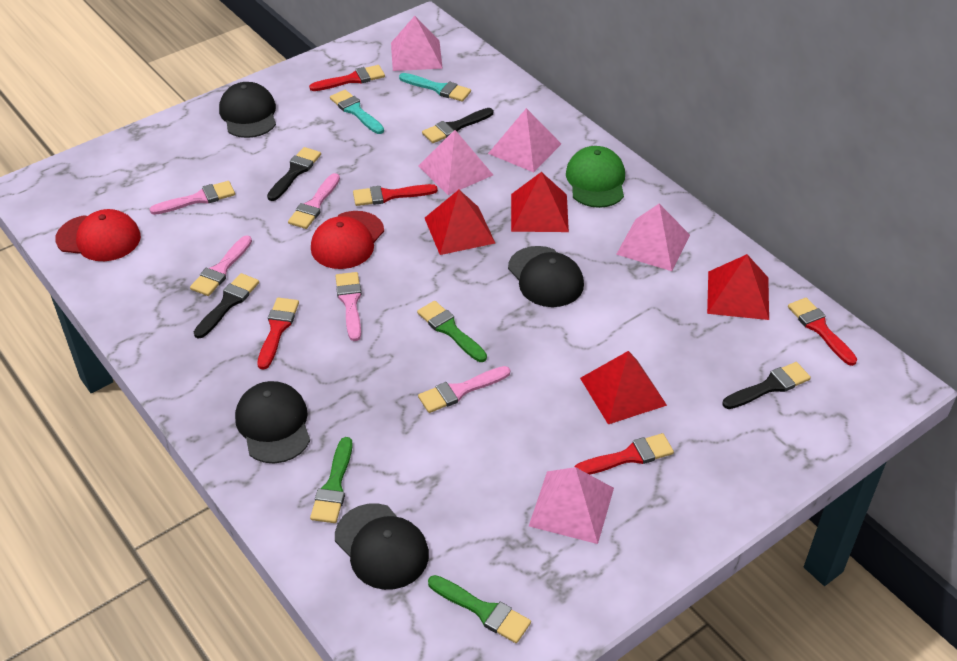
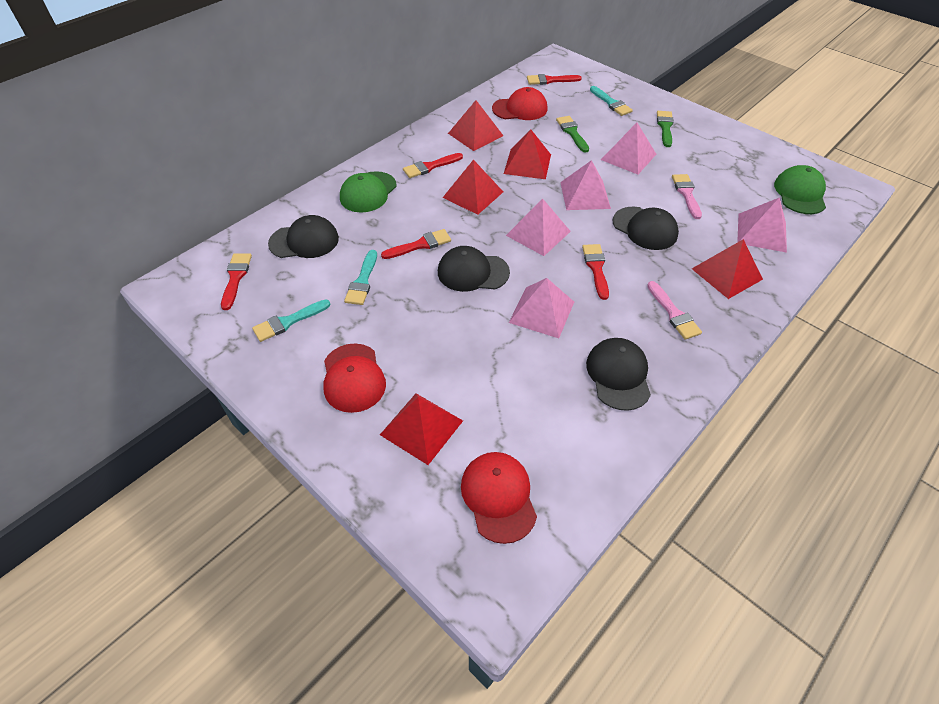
black brush: [194,273,259,339] [267,147,321,201] [422,108,493,143] [722,362,811,409] = 4 -> none = 0
green brush: [310,437,353,523] [417,301,487,362] [428,575,531,643] = 3 -> [556,116,589,153] [657,111,674,147] = 2
green cap: [566,146,625,208] = 1 -> [340,171,397,213] [774,165,826,214] = 2
pink brush: [150,181,235,215] [190,235,252,296] [288,173,340,229] [335,272,362,341] [418,366,510,413] = 5 -> [647,281,702,340] [672,174,702,219] = 2
red cap: [55,209,141,261] [311,211,384,269] = 2 -> [323,344,386,413] [461,452,537,544] [492,87,548,120] = 3
red pyramid: [425,190,495,255] [511,172,569,232] [580,351,667,424] [707,254,769,320] = 4 -> [380,393,463,465] [443,160,503,215] [448,100,504,151] [504,129,551,179] [692,239,763,299] = 5
turquoise brush: [330,90,384,134] [399,73,471,102] = 2 -> [252,299,330,342] [344,250,377,305] [590,86,633,116] = 3

